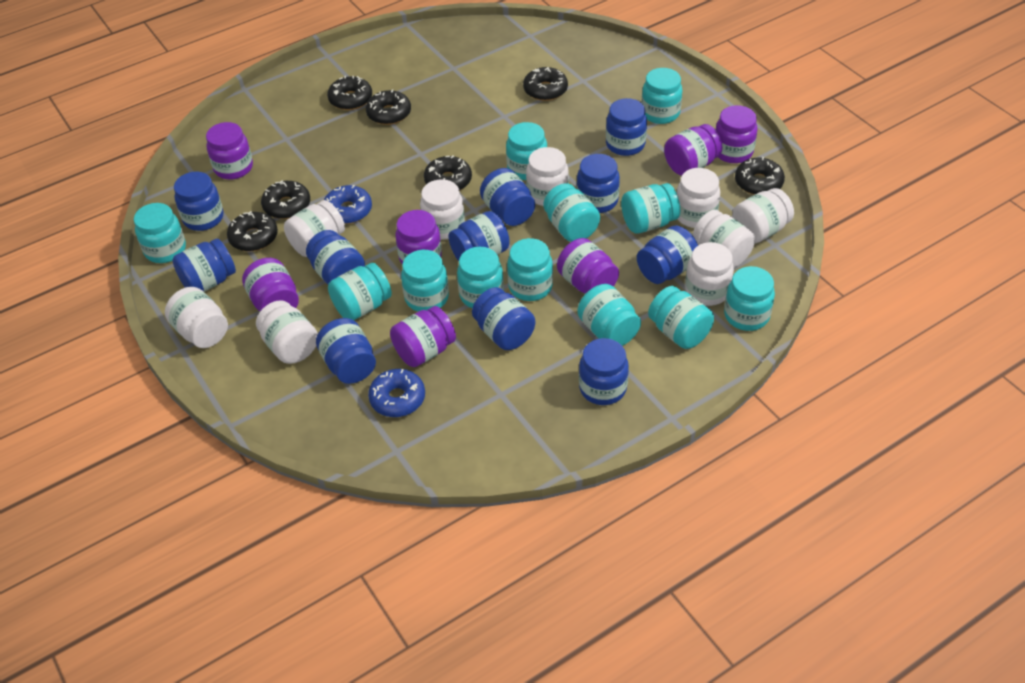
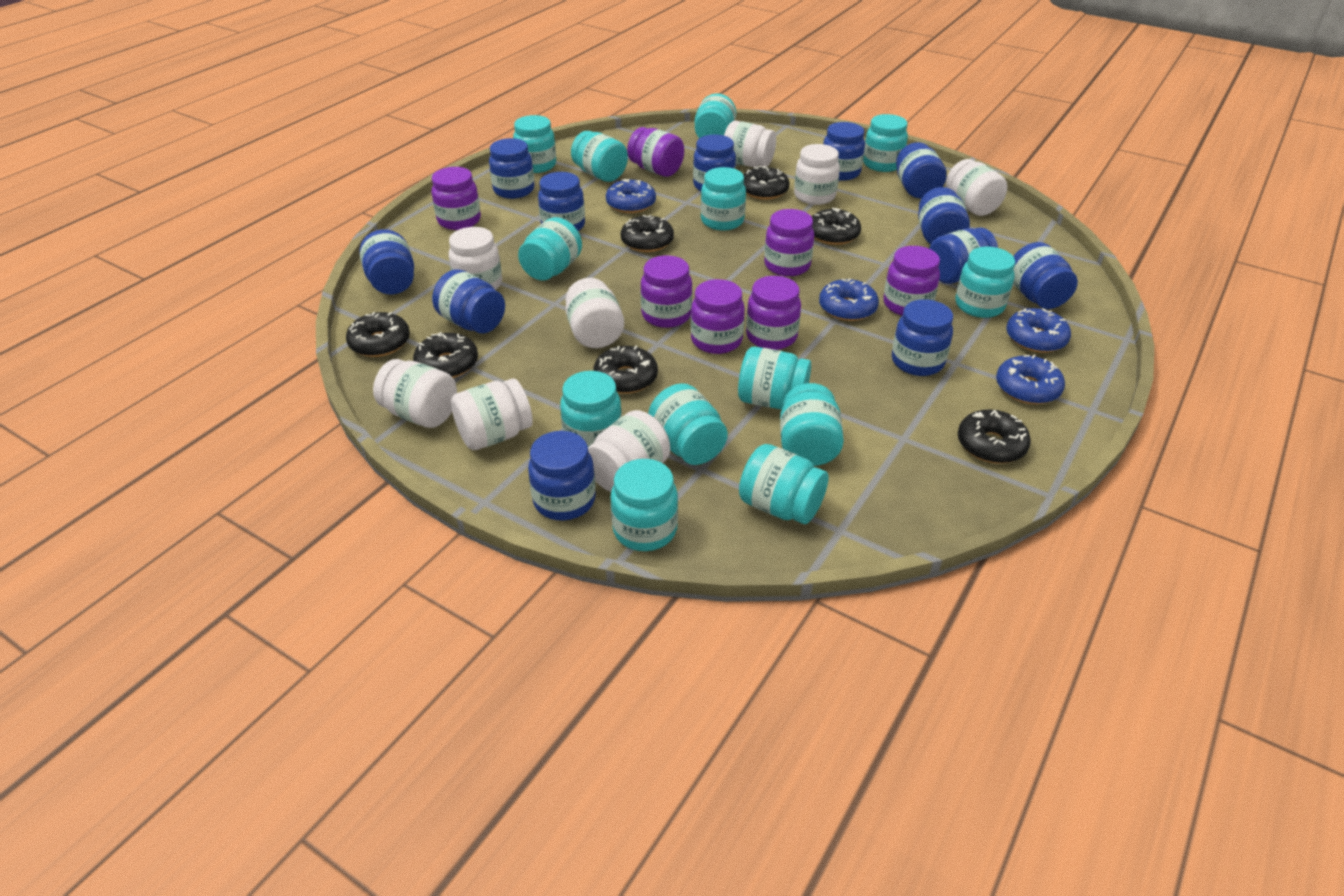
blue donut: [324,185,372,224] [368,369,425,417] = 2 -> [606,179,656,213] [819,278,879,321] [996,355,1065,404] [1006,308,1071,353] = 4
blue jar: [172,238,236,292] [174,172,224,231] [306,230,365,285] [316,318,376,384] [448,211,510,261] [472,287,535,350] [480,168,535,226] [577,154,620,213] [579,338,629,405] [606,98,647,156] [637,226,698,284] = 11 -> [359,229,414,295] [432,269,505,333] [489,138,535,199] [528,431,596,520] [538,172,585,231] [693,134,736,191] [823,122,865,181] [892,299,953,376] [896,142,947,199] [918,187,970,245] [929,227,998,284] [1013,242,1078,309] = 12
turquoise jar: [134,203,186,263] [328,263,392,320] [401,250,449,312] [457,247,504,308] [506,122,547,180] [507,238,553,301] [543,183,600,242] [577,284,641,346] [621,183,680,234] [641,68,682,124] [648,286,714,349] [724,266,775,331] = 12 -> [513,115,556,173] [518,217,582,281] [560,371,622,447] [571,131,628,182] [611,459,678,551] [648,383,728,465] [695,93,736,138] [701,167,746,230] [738,347,811,409] [739,444,828,524] [780,383,844,466] [863,114,908,172] [956,246,1015,318] = 13
white jar: [165,287,228,348] [256,300,318,364] [284,200,345,257] [420,179,465,240] [526,147,569,206] [677,168,720,228] [685,242,734,306] [693,210,755,268] [732,188,794,243] = 9 -> [373,359,457,428] [449,227,502,290] [451,379,533,450] [565,278,624,348] [588,410,670,492] [724,121,776,167] [794,144,840,205] [946,159,1007,216] = 8

